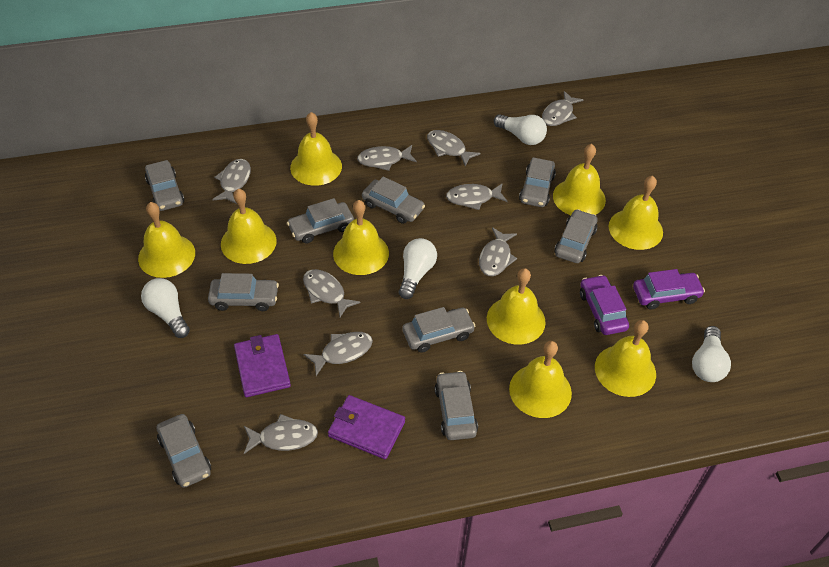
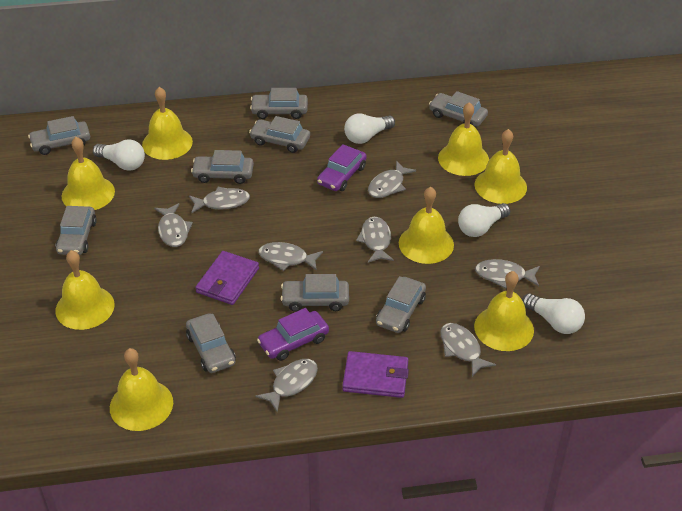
grey fish: [212,159,251,204] [244,414,318,454] [303,269,361,317] [303,332,373,376] [357,145,417,171] [427,130,481,167] [446,183,508,210] [479,227,517,276] [542,91,583,126] = 9 -> [154,203,193,247] [189,187,250,214] [256,359,318,412] [258,242,323,271] [356,217,394,263] [368,161,416,198] [440,323,496,377] [475,259,540,289] = 8
yellow bell: [138,202,195,278] [221,188,277,264] [290,112,342,186] [333,200,389,275] [487,268,546,345] [509,341,572,418] [553,144,606,215] [595,320,656,397] [609,176,663,250] = 9 -> [55,250,115,330] [62,137,115,210] [110,348,173,431] [142,87,193,160] [399,187,454,264] [438,102,489,176] [474,129,527,204] [474,271,534,351] = 8

